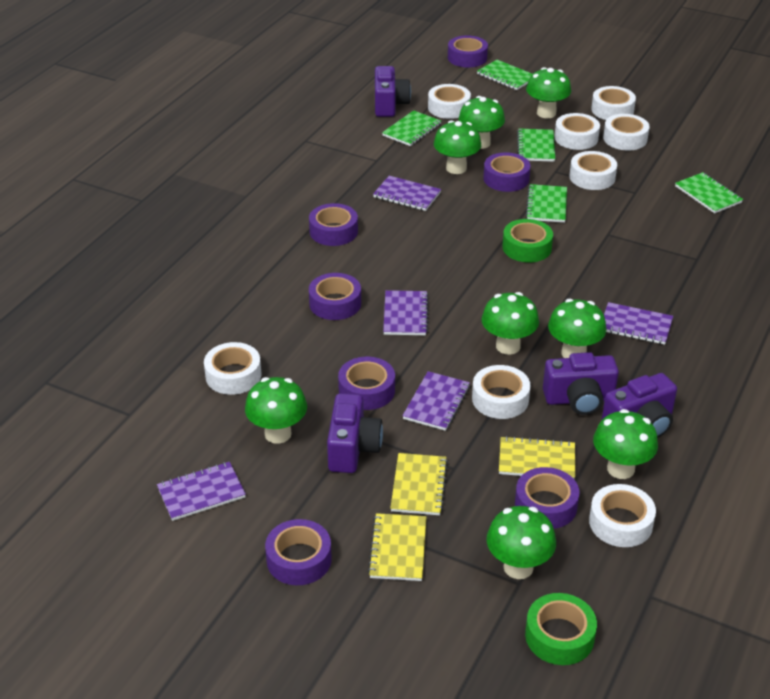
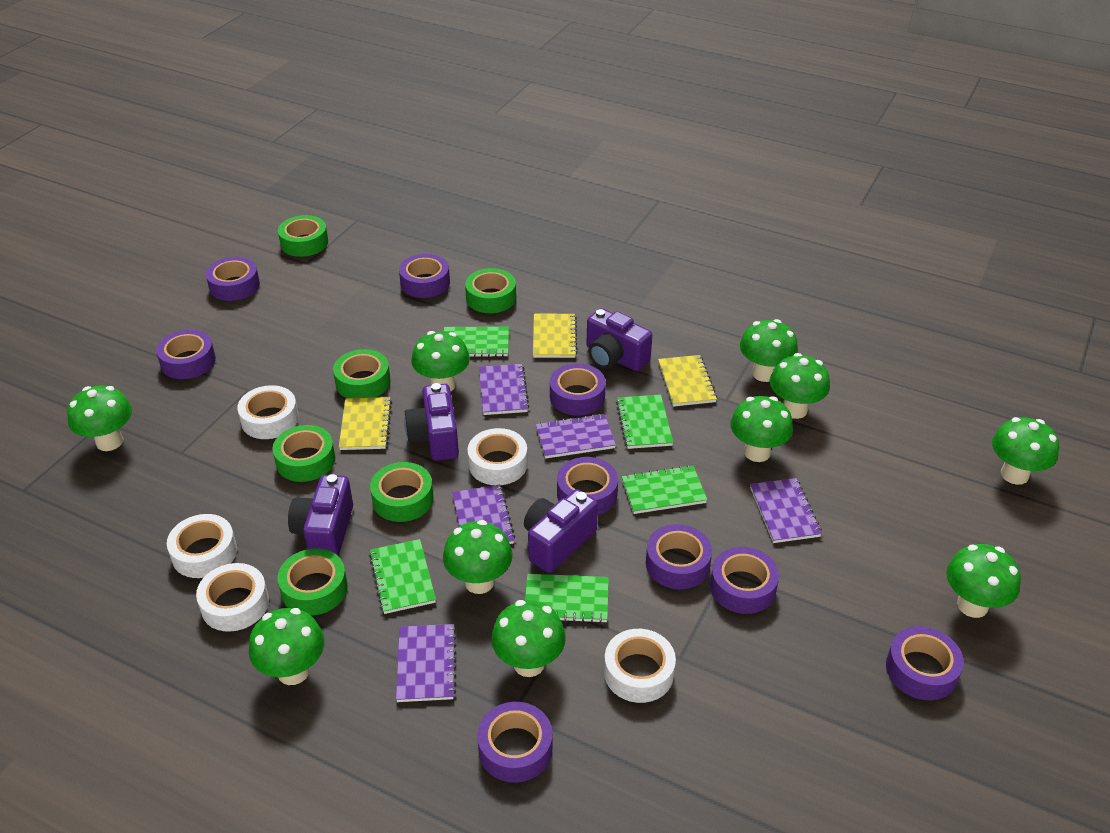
green mushroom: [245,377,307,444] [434,120,481,174] [459,96,505,149] [482,292,539,355] [487,506,556,579] [526,67,571,118] [548,299,606,358] [593,409,658,479] = 8 -> [67,386,132,451] [249,608,325,685] [412,331,470,392] [443,520,513,594] [491,600,566,677] [731,396,793,462] [740,319,798,382] [770,353,830,419] [946,544,1021,618] [992,417,1059,485] = 10
green tape: [502,219,553,262] [525,593,597,665] = 2 -> [272,425,335,482] [277,548,348,616] [278,215,328,257] [333,349,391,398] [370,462,434,522] [465,268,516,313] = 6
purple tape: [265,519,332,585] [309,203,358,246] [309,273,361,320] [338,357,395,410] [448,35,488,68] [484,152,530,192] [515,467,580,529] = 7 -> [156,330,216,379] [206,257,260,301] [399,254,450,298] [477,702,553,783] [550,363,606,416] [557,457,618,515] [646,524,712,589] [710,547,779,614] [886,626,964,700] = 9
white tape: [204,342,261,395] [428,84,471,119] [472,365,531,419] [554,113,600,150] [569,151,617,190] [589,484,656,547] [591,86,636,120] [603,114,650,151] = 8 -> [167,514,237,578] [196,563,269,632] [237,385,299,439] [468,428,528,485] [604,629,676,703] = 5

